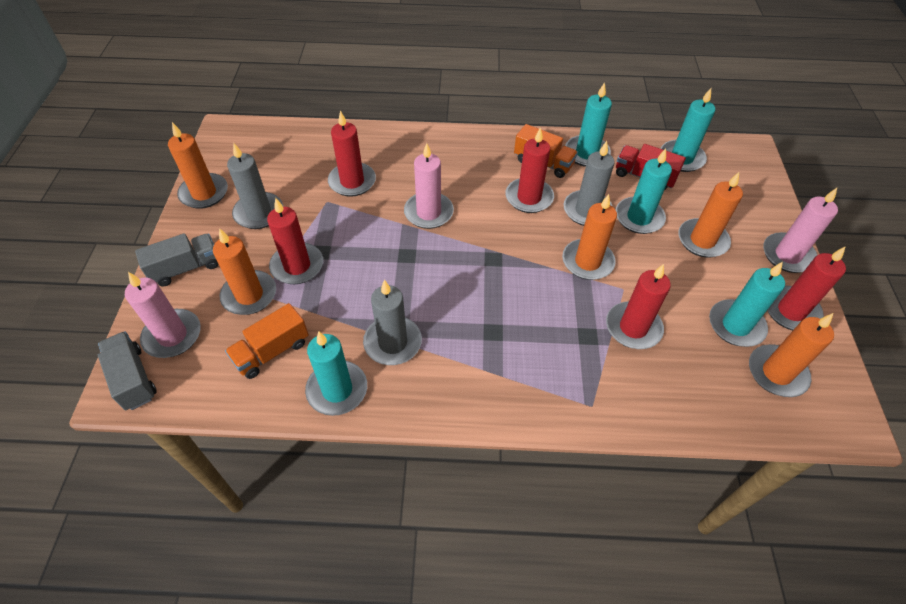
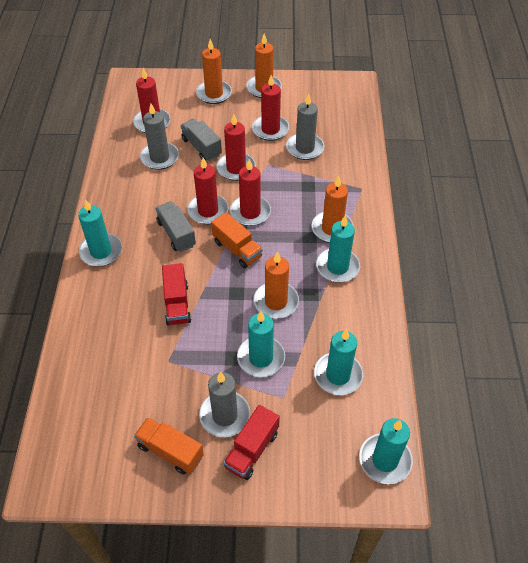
orange candle: [168,122,228,209] [213,228,276,315] [562,194,617,280] [678,172,743,258] [749,313,834,397] = 5 -> [196,39,232,104] [247,33,282,98] [253,251,299,319] [311,176,353,243] = 4
pink candle: [125,272,201,358] [404,143,454,229] [763,188,838,273] = 3 -> none = 0
red truck: [616,144,686,190] = 1 -> [162,263,191,325] [223,405,280,480] = 2

